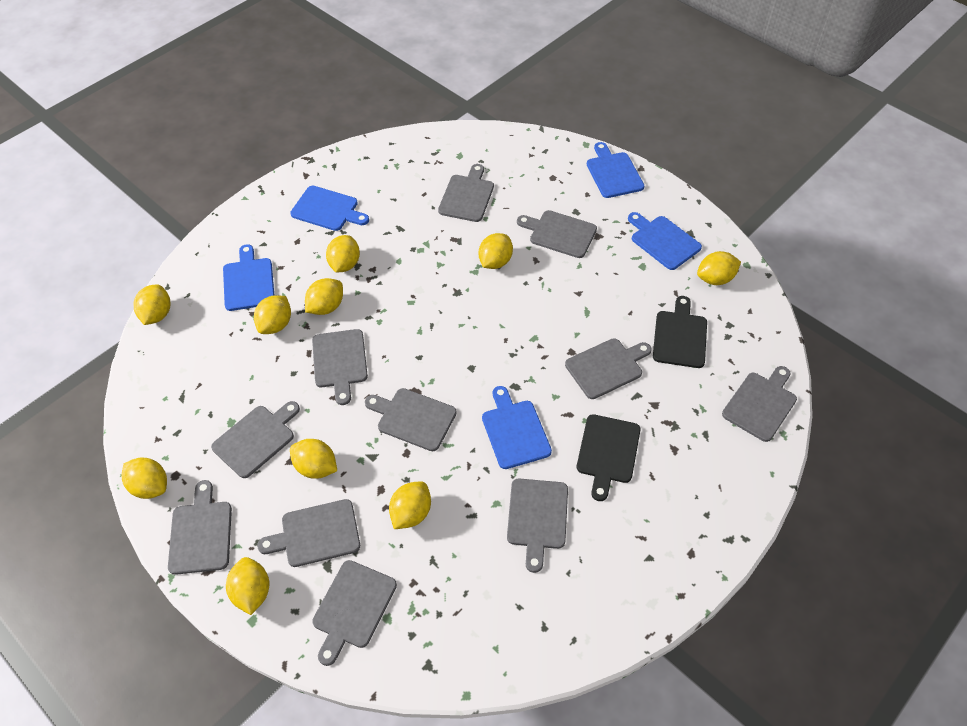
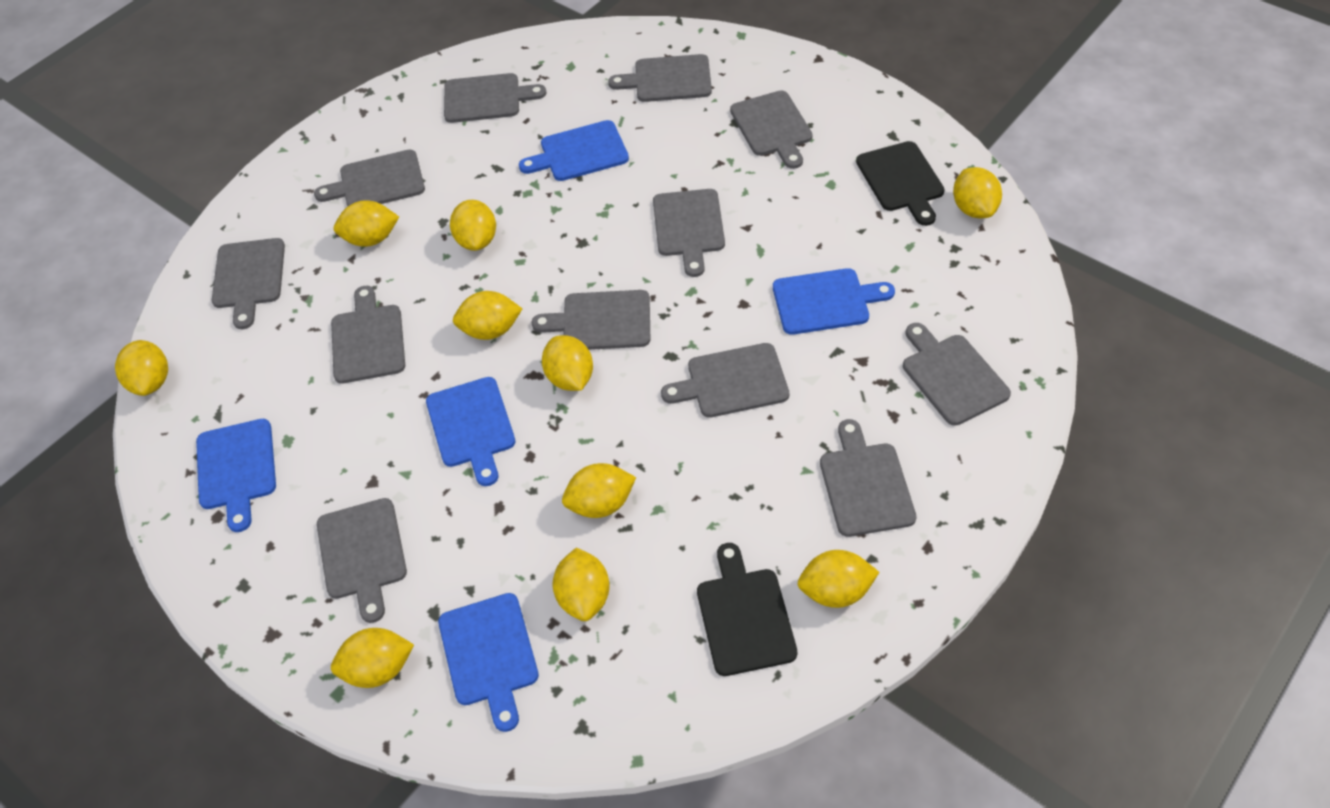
grey cutting board: [168,480,232,575] [211,401,300,478] [257,499,360,567] [312,329,368,405] [312,560,397,666] [365,388,457,451] [438,164,494,222] [507,479,568,573] [517,210,597,258] [565,338,652,399] [722,366,797,442] = 11 -> [212,238,285,329] [314,150,425,206] [317,498,407,623] [331,286,405,384] [444,73,546,123] [532,290,650,350] [608,54,712,102] [653,189,725,277] [661,343,789,418] [730,91,813,169] [820,419,917,537] [903,323,1011,426] = 12

